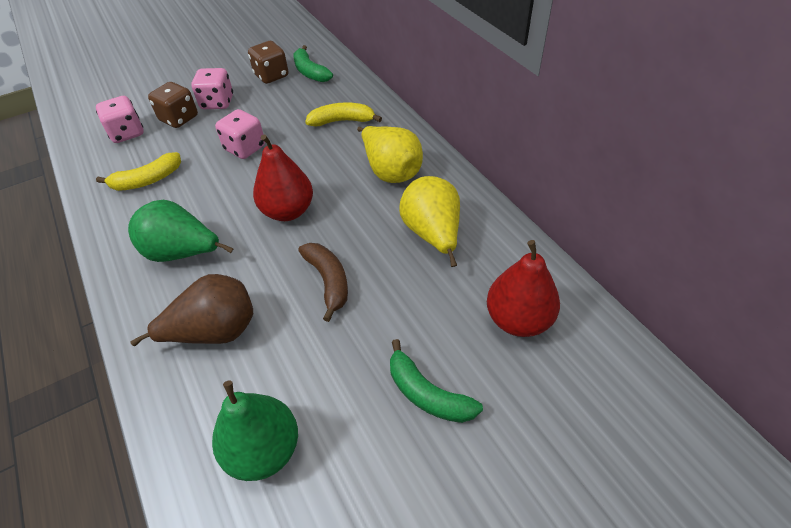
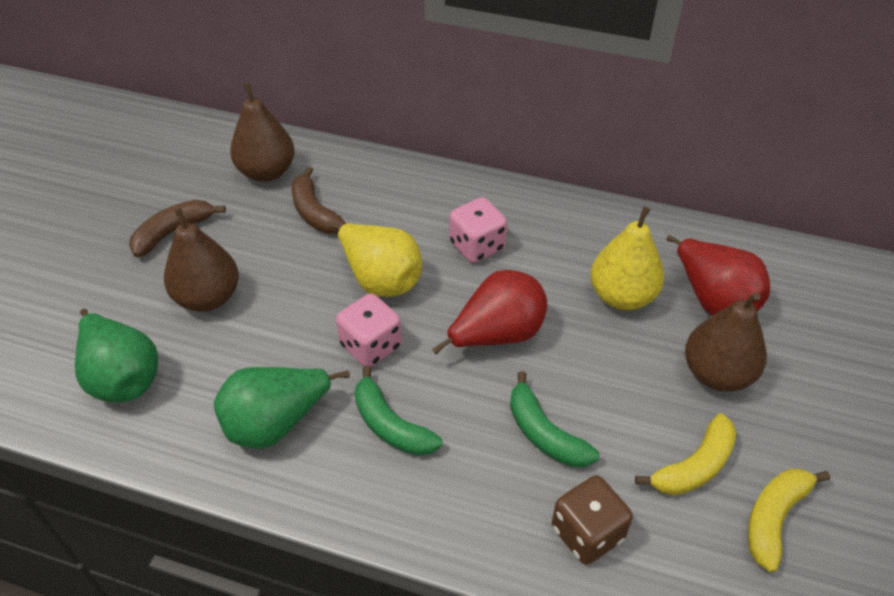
brown banana: [298,243,348,322] = 1 -> [129,200,226,257] [292,166,347,234] = 2
brown dice: [148,82,198,128] [248,41,289,84] = 2 -> [552,475,633,565] = 1
brown pear: [130,274,253,346] = 1 -> [164,208,239,312] [230,83,295,182] [685,292,767,392] = 3
pink dice: [96,96,144,143] [191,68,233,109] [215,109,265,159] = 3 -> [336,293,402,367] [450,197,507,263] = 2

